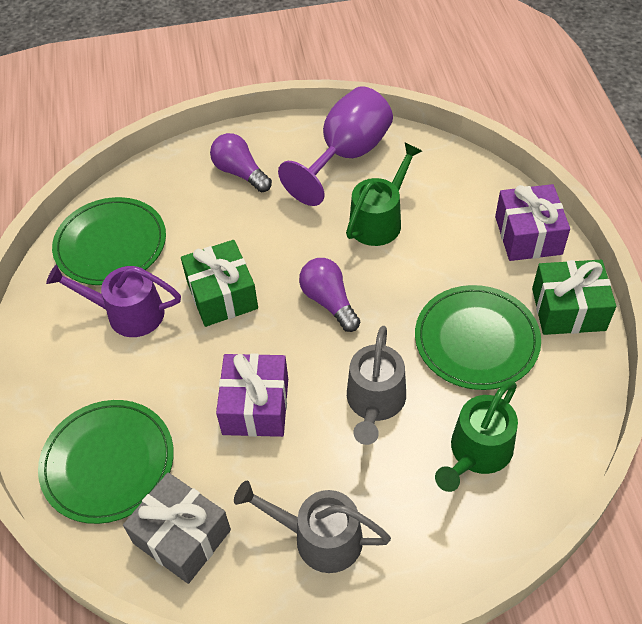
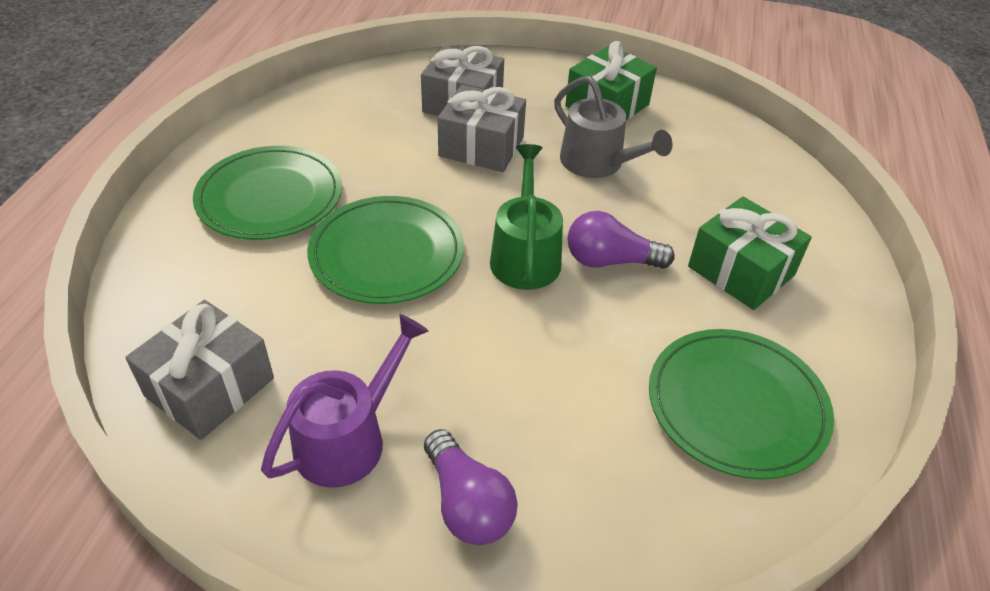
green watering can: [346,143,422,246] [435,381,518,492] = 2 -> [490,144,563,290] = 1
grey gift: [123,472,231,584] = 1 -> [125,300,274,440] [421,45,504,116] [438,85,526,172] = 3
grey watering can: [234,480,391,573] [347,326,406,445] = 2 -> [554,76,673,178] = 1
purple gift: [216,353,288,437] [495,184,570,261] = 2 -> none = 0
purple goblet: [278,86,393,206] = 1 -> none = 0

